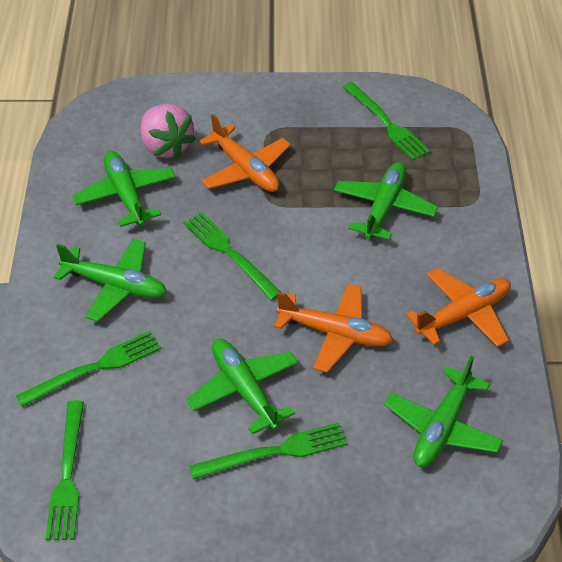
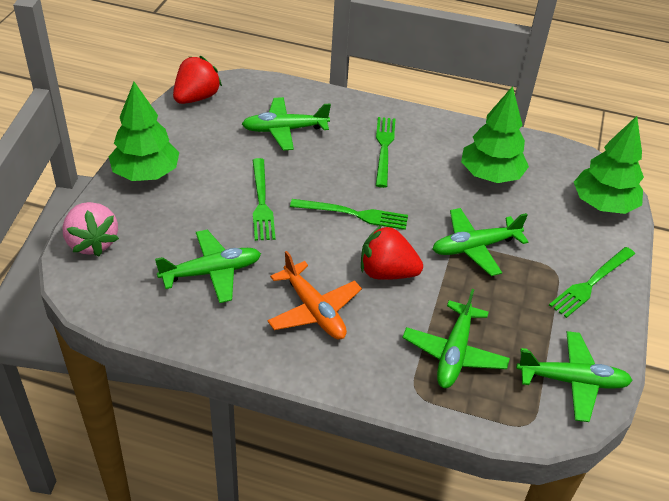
green fork: [16,331,161,407] [46,400,84,540] [183,212,282,300] [189,422,347,480] [343,82,430,160] = 5 -> [253,158,275,241] [290,199,408,230] [376,117,395,188] [549,247,635,318] = 4
green tree: none = 0 -> [109,82,179,181] [461,86,529,183] [574,116,644,214] = 3
orange plane: [199,114,291,192] [274,284,393,372] [406,268,511,347] = 3 -> [267,251,362,339] = 1
red strawberry: none = 0 -> [173,56,222,104] [361,225,423,280] = 2

